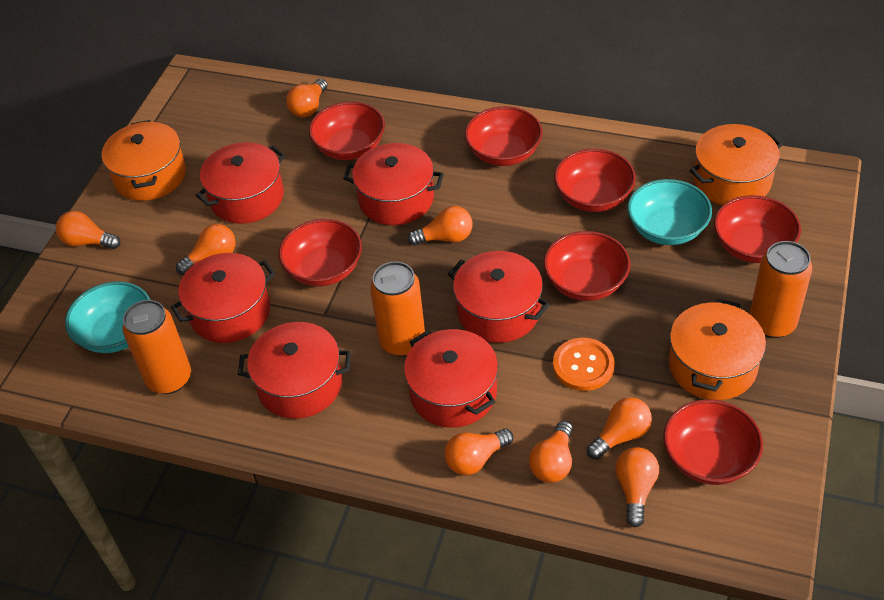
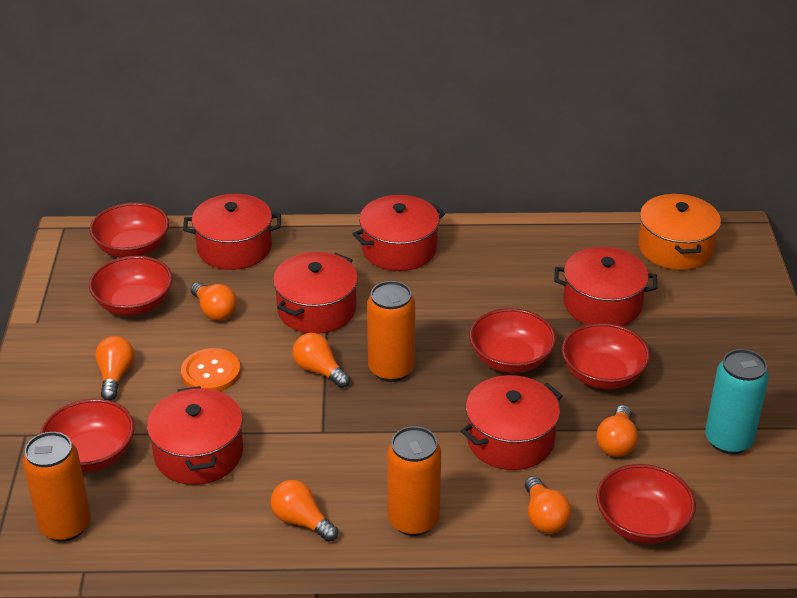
orange light bulb: [56,211,120,249] [176,224,236,275] [286,79,328,118] [408,206,473,246] [444,428,513,475] [529,421,573,483] [587,397,652,460] [615,447,659,527] = 8 -> [95,336,135,401] [190,282,237,321] [271,480,338,542] [292,333,350,388] [525,476,571,533] [596,405,638,457] = 6
orange pot: [102,120,186,201] [669,299,766,400] [690,124,783,205] = 3 -> [638,194,721,270] = 1
red bowl: [278,219,362,286] [309,101,385,160] [465,106,543,166] [543,231,631,301] [554,149,636,212] [663,399,763,485] [714,195,801,263] = 7 -> [40,399,134,472] [89,256,173,316] [90,203,169,258] [469,308,556,373] [562,323,650,389] [596,464,696,544] = 6
turquoise bowl: [65,281,150,353] [627,179,712,245] = 2 -> none = 0
turquoise can: none = 0 -> [705,349,769,454] = 1

